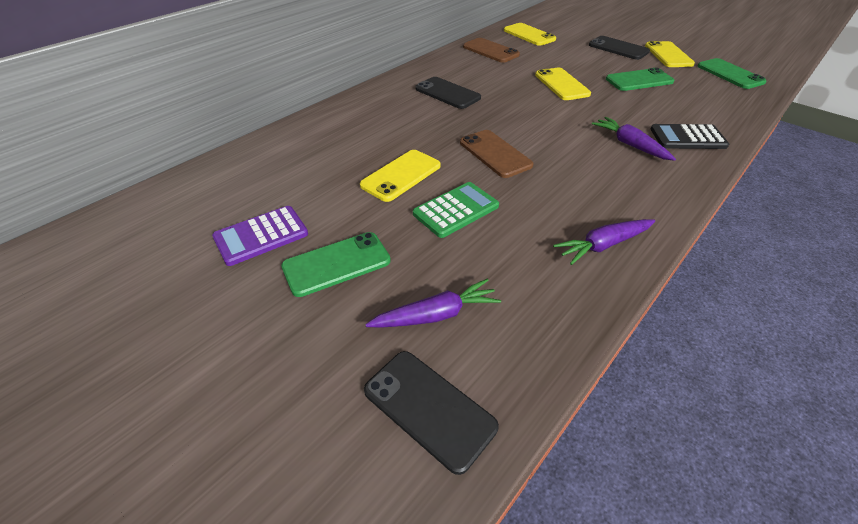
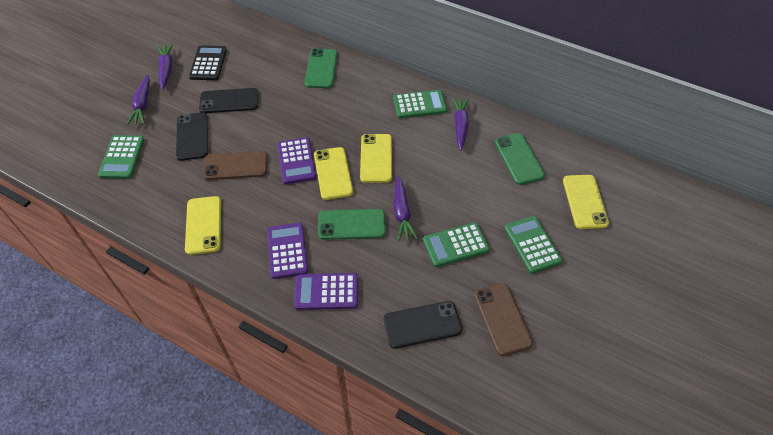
green calculator: [413,182,499,238] = 1 -> [98,135,145,179] [393,90,447,118] [423,222,490,267] [504,216,563,274] = 4
purple calculator: [212,206,308,266] = 1 -> [267,223,308,279] [278,138,316,184] [294,273,358,310] = 3
purple carrot: [365,279,501,328] [553,219,655,265] [592,117,676,161] = 3 -> [127,75,150,125] [157,44,174,90] [394,176,418,241] [452,97,469,150] = 4

